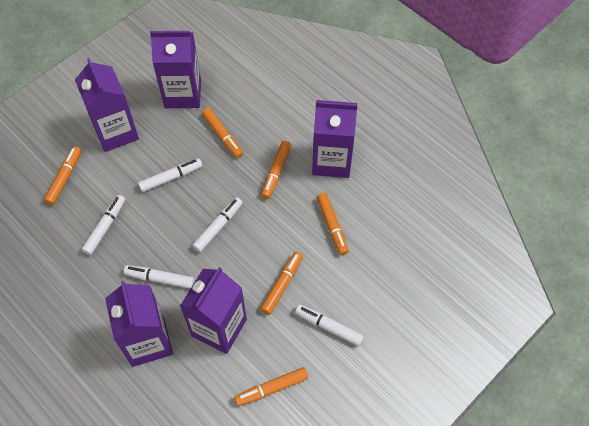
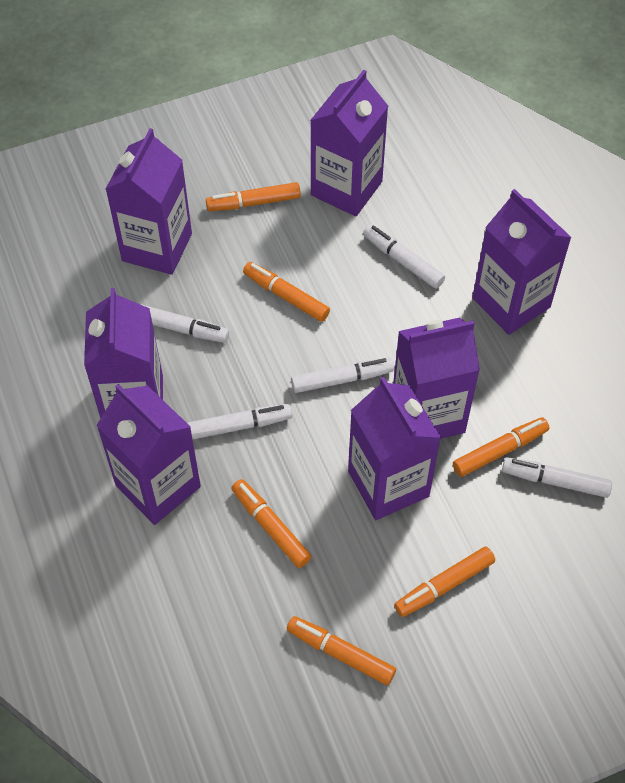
purple carton: [75,58,139,152] [105,281,173,367] [150,31,201,108] [180,267,247,354] [312,100,358,178] = 5 -> [84,288,163,418] [96,384,201,525] [106,128,192,275] [310,70,388,216] [348,377,441,520] [393,318,480,439] [472,189,572,335] = 7

